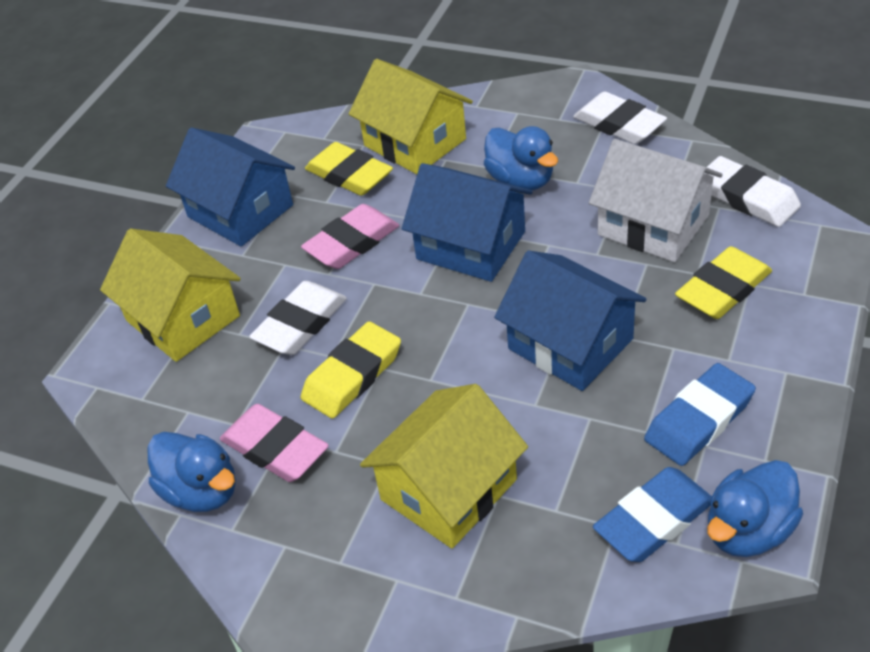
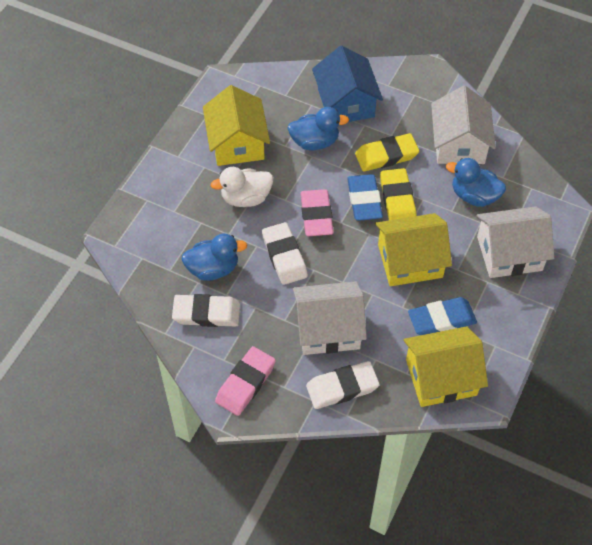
blue house: [166,128,295,247] [402,163,533,282] [494,250,646,391] = 3 -> [312,46,383,122] = 1
white duck: none = 0 -> [211,167,273,207] = 1
white house: [589,139,722,262] = 1 -> [293,281,367,355] [431,86,496,164] [477,206,554,278] = 3
yellow eraser: [301,321,401,419] [305,142,393,196] [675,246,772,319] = 3 -> [355,133,419,172] [380,168,417,220] = 2

